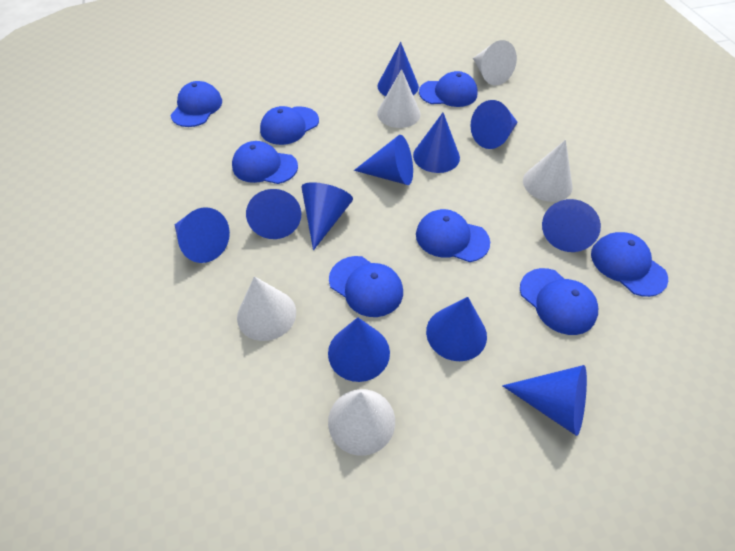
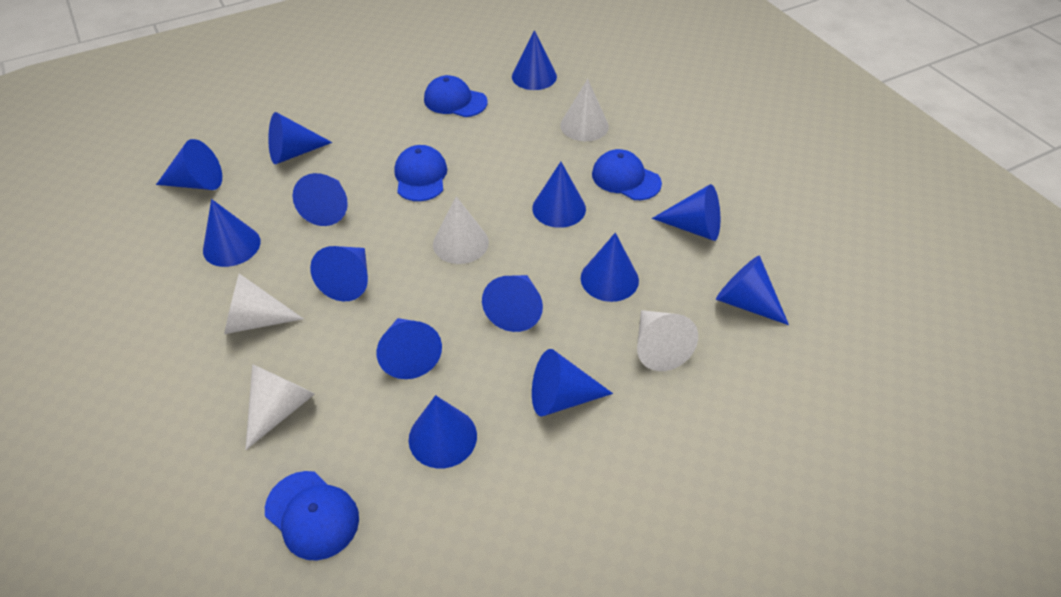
blue cap: [170,81,222,127] [232,141,298,184] [260,106,319,145] [329,256,403,317] [416,209,490,262] [419,71,477,107] [520,268,598,335] [591,232,668,297] = 8 -> [265,471,359,560] [395,145,447,201] [424,75,488,117] [592,149,662,200] = 4
blue cone: [175,207,230,263] [246,189,301,239] [302,182,353,251] [328,317,390,382] [354,135,413,185] [378,42,419,96] [413,113,460,173] [426,297,487,361] [471,100,518,149] [502,365,587,436] [542,199,601,252] = 11 -> [156,139,222,190] [203,199,261,267] [268,112,332,164] [293,173,348,226] [310,246,368,301] [377,318,442,379] [409,395,477,469] [482,275,543,332] [512,30,557,90] [532,162,586,228] [532,349,613,416] [581,233,639,302] [652,184,720,241] [716,255,789,325] = 14

